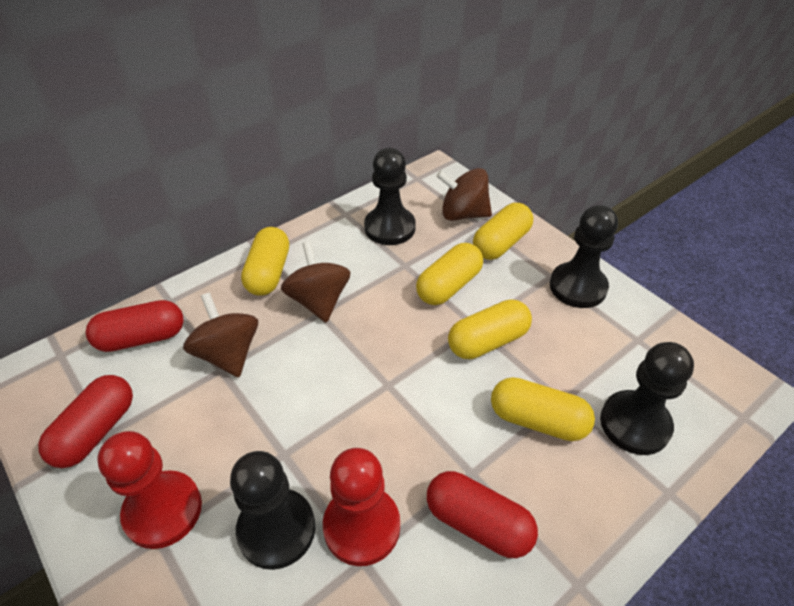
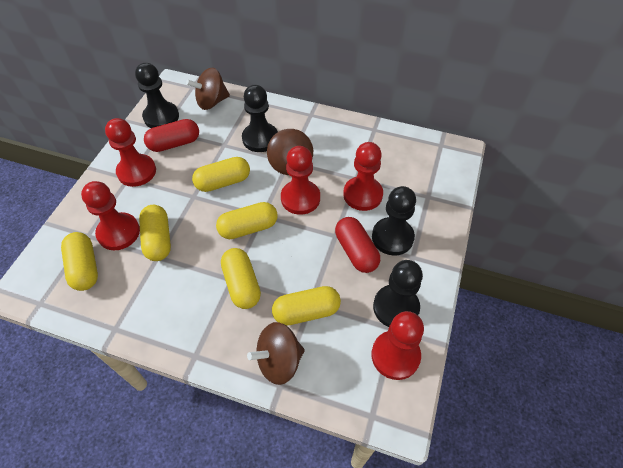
red capsule: [38,375,133,468] [86,300,184,352] [427,471,538,558] = 3 -> [144,119,199,152] [335,217,380,273] = 2
red pawn: [97,431,202,549] [323,448,400,566] = 2 -> [81,181,140,250] [105,118,156,187] [281,146,320,215] [343,142,383,211] [371,311,424,380] = 5
yellow capsule: [241,227,289,296] [416,243,483,305] [448,300,532,359] [473,203,533,260] [491,377,595,441] = 5 -> [61,232,98,291] [139,205,171,261] [192,157,250,192] [216,202,278,239] [221,248,261,309] [272,286,341,325] = 6

